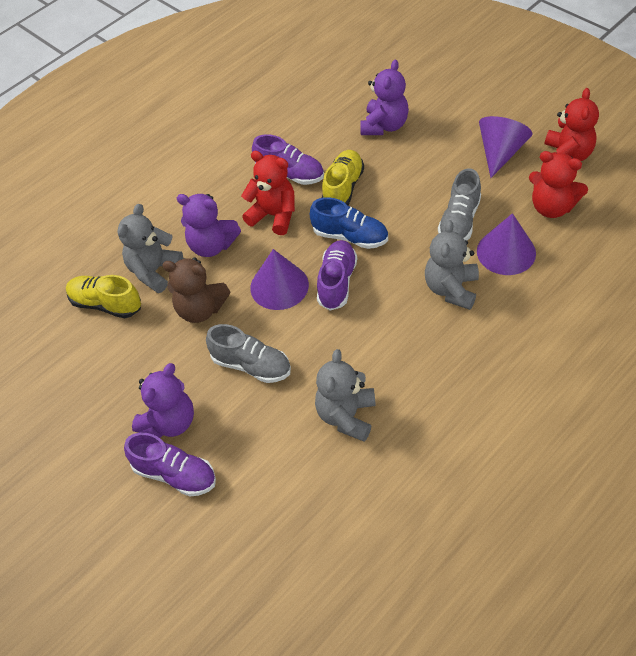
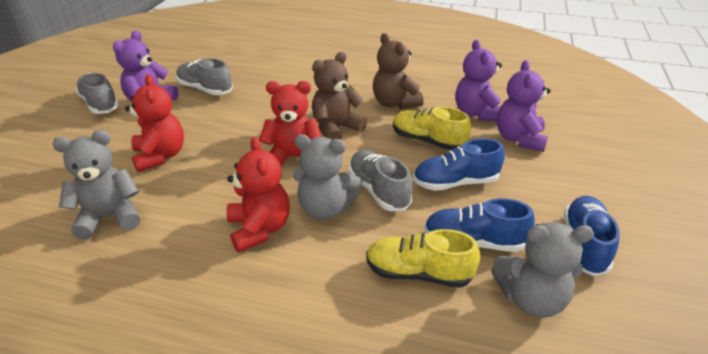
blue shoe: [310,197,388,249] = 1 -> [413,138,505,191] [424,198,535,252] [564,196,620,276] = 3
brown teddy bear: [162,258,230,323] = 1 -> [312,52,367,140] [373,33,423,109] = 2
grey shoe: [206,324,291,383] [438,169,481,240] = 2 -> [75,73,119,114] [176,58,233,95] [349,150,412,211] = 3
purple cone: [250,249,309,310] [477,213,536,275] [479,116,532,178] = 3 -> none = 0
purple shoe: [124,433,216,496] [252,135,324,185] [317,240,357,311] = 3 -> none = 0

